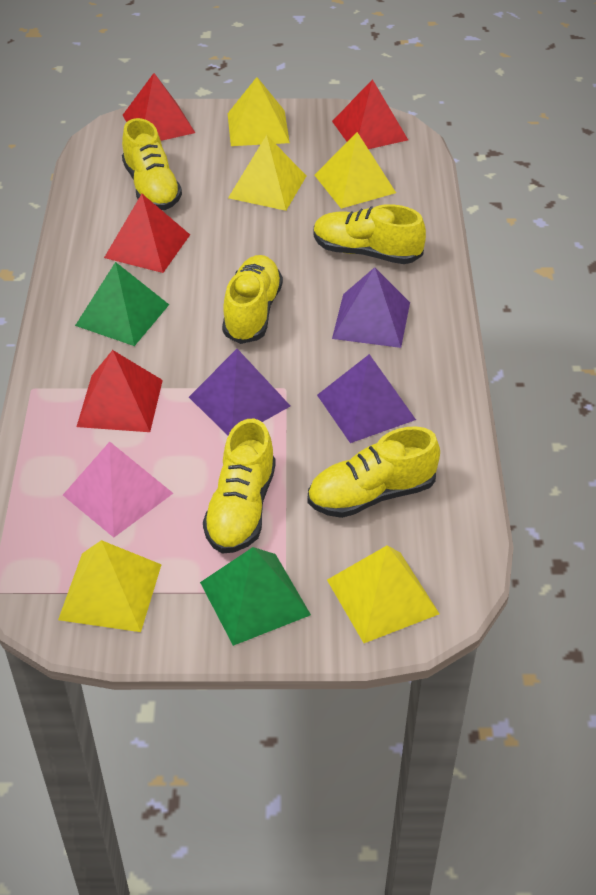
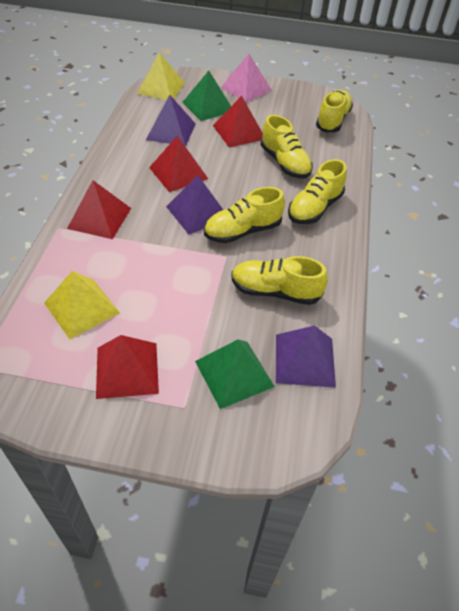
yellow pyramid: [58,540,162,632] [228,77,290,146] [228,135,306,211] [314,132,396,209] [327,545,440,643] = 5 -> [44,271,120,339] [137,52,185,100] = 2

